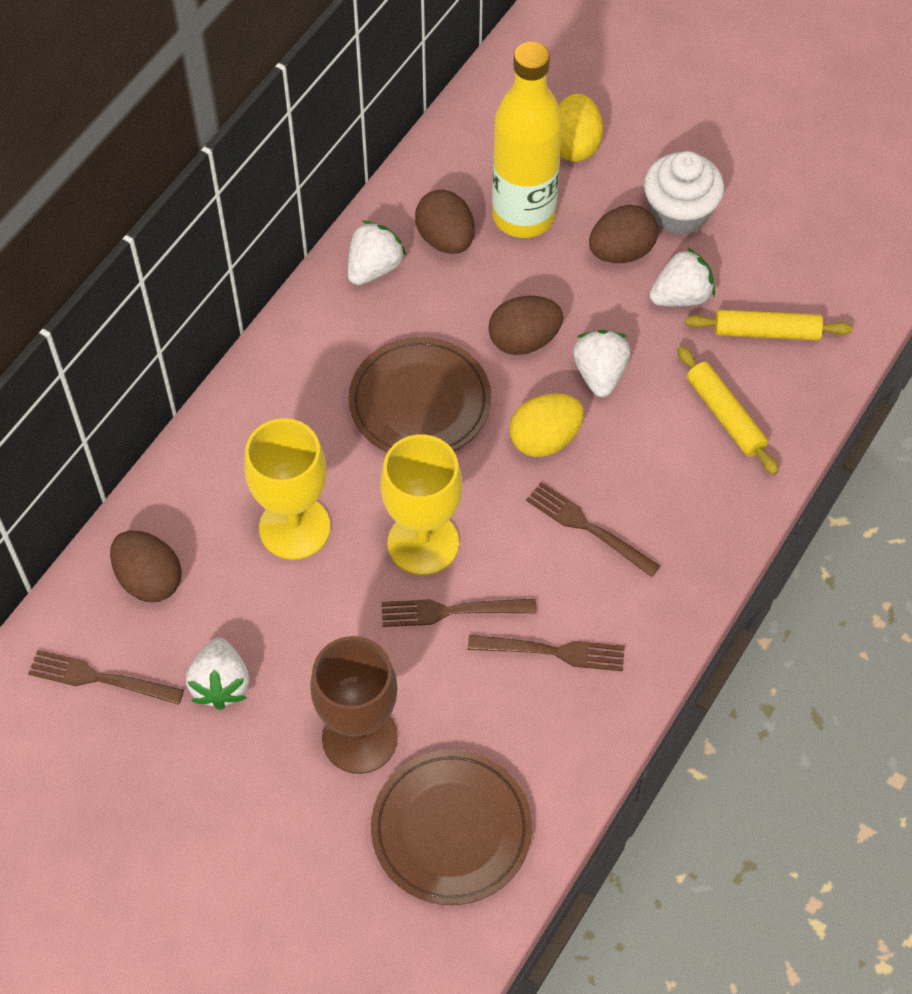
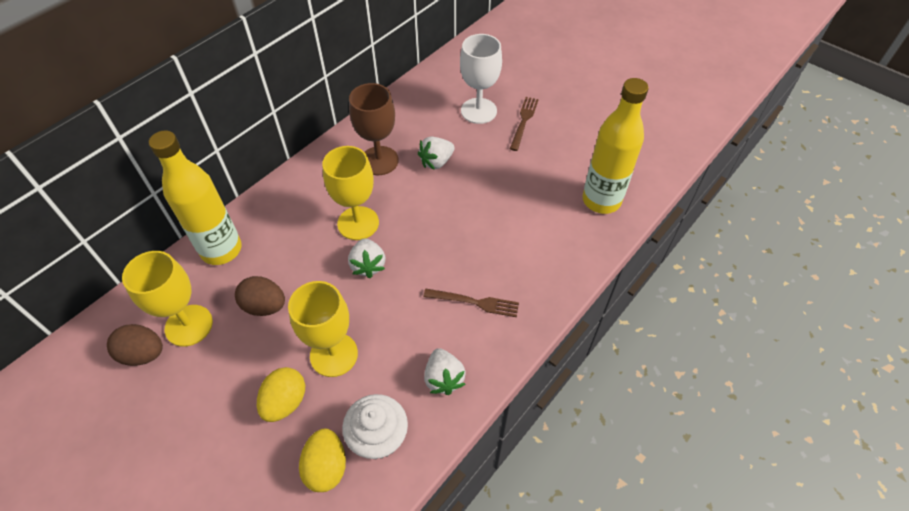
brown egg: [110,531,182,602] [415,190,475,254] [488,296,563,355] [589,205,658,263] = 4 -> [107,324,163,366] [235,276,285,316] = 2
brown fork: [28,650,184,705] [382,599,537,627] [468,635,625,672] [526,482,660,577] = 4 -> [423,289,519,317] [510,97,539,151] = 2
brown plate: [348,337,491,453] [371,750,532,905] = 2 -> none = 0
white goblet: none = 0 -> [460,34,502,124] = 1
white strawberry: [186,638,250,710] [348,221,406,285] [573,330,630,397] [650,247,715,307] = 4 -> [348,238,385,278] [418,137,455,170] [424,348,466,395] = 3
yellow bottle: [492,42,562,238] = 1 -> [149,130,242,265] [583,78,649,214] = 2
yellow goblet: [244,418,331,560] [381,434,462,575] = 2 -> [122,251,213,347] [288,281,358,377] [322,146,379,240] = 3
yellow rolling pin: [677,346,779,475] [685,310,852,340] = 2 -> none = 0

